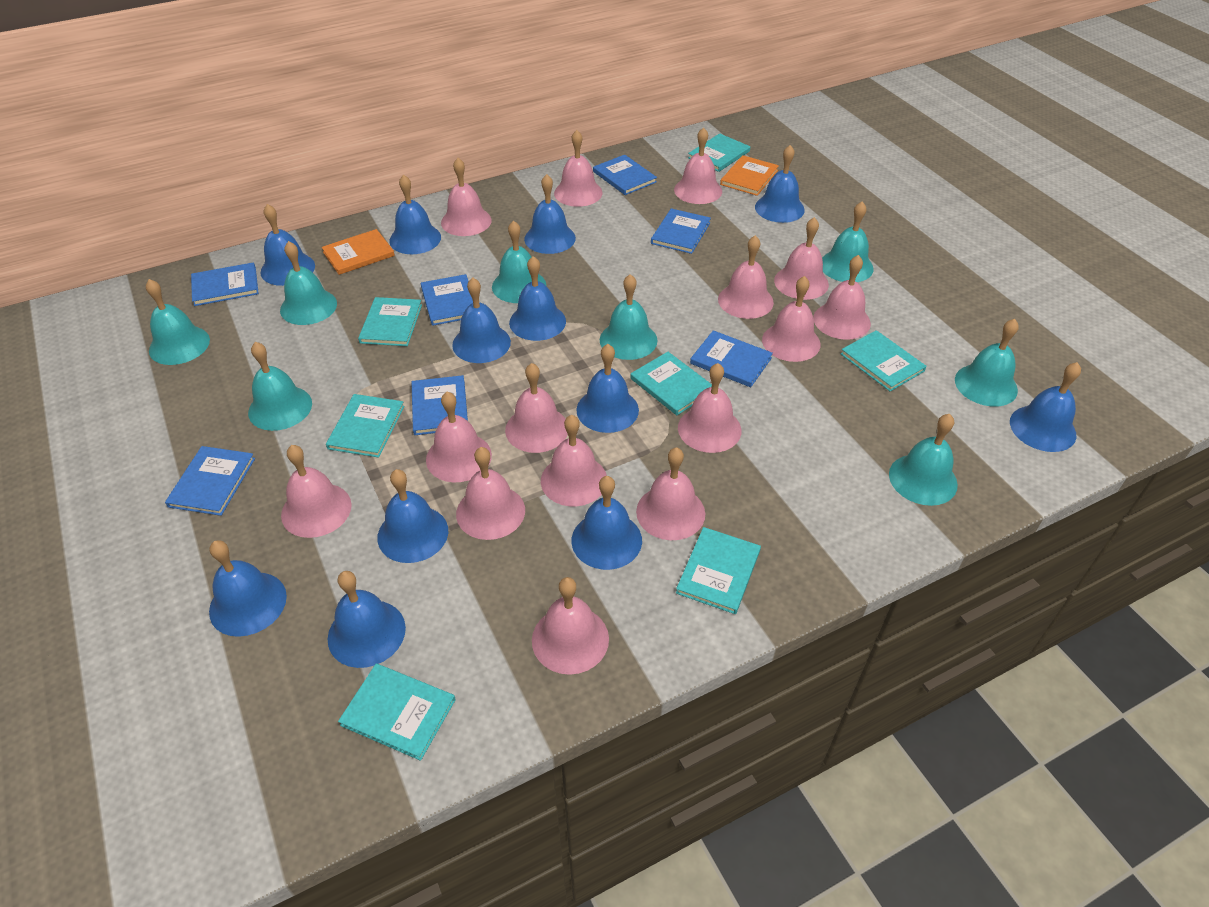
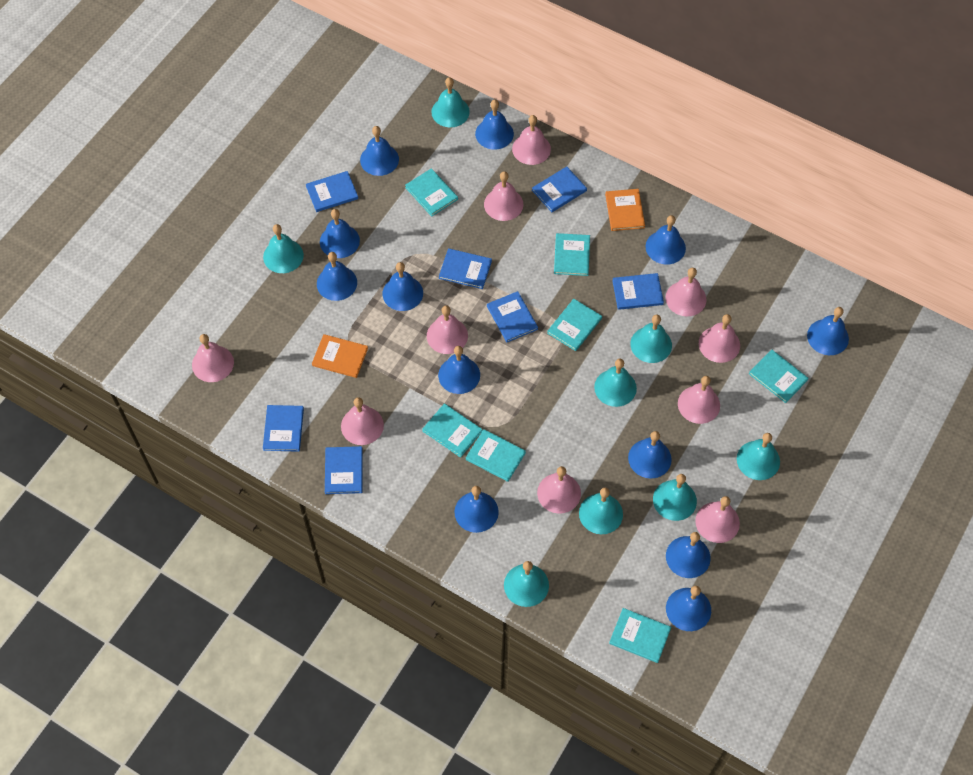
pink bell: [281,445,352,538] [426,392,492,482] [441,158,491,236] [456,447,525,540] [505,363,568,453] [532,577,609,675] [541,415,607,506] [554,130,602,207] [636,447,705,540] [674,127,722,204] [678,363,742,453] [718,235,774,319] [762,276,821,362] [774,217,829,300] [813,255,871,340] = 15 -> [192,334,234,382] [341,397,384,445] [427,305,468,354] [484,171,523,221] [512,115,551,165] [537,466,581,514] [666,268,707,317] [678,376,720,424] [695,496,740,543] [699,314,740,363] = 10

